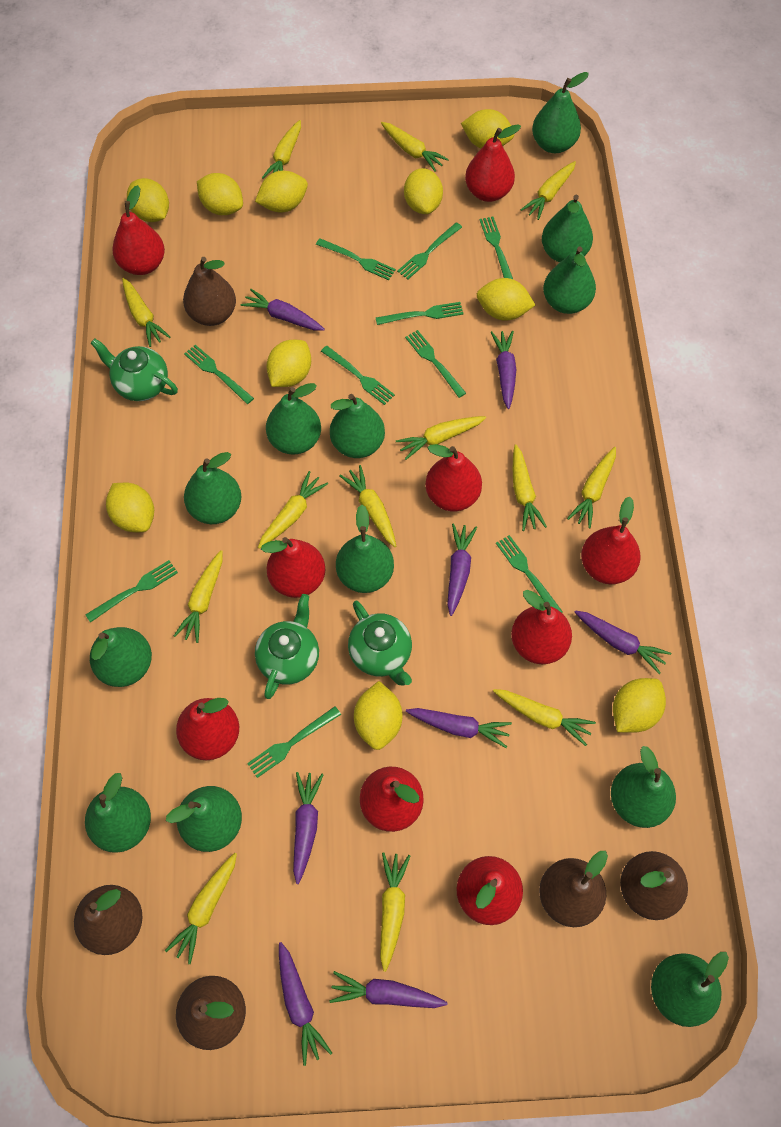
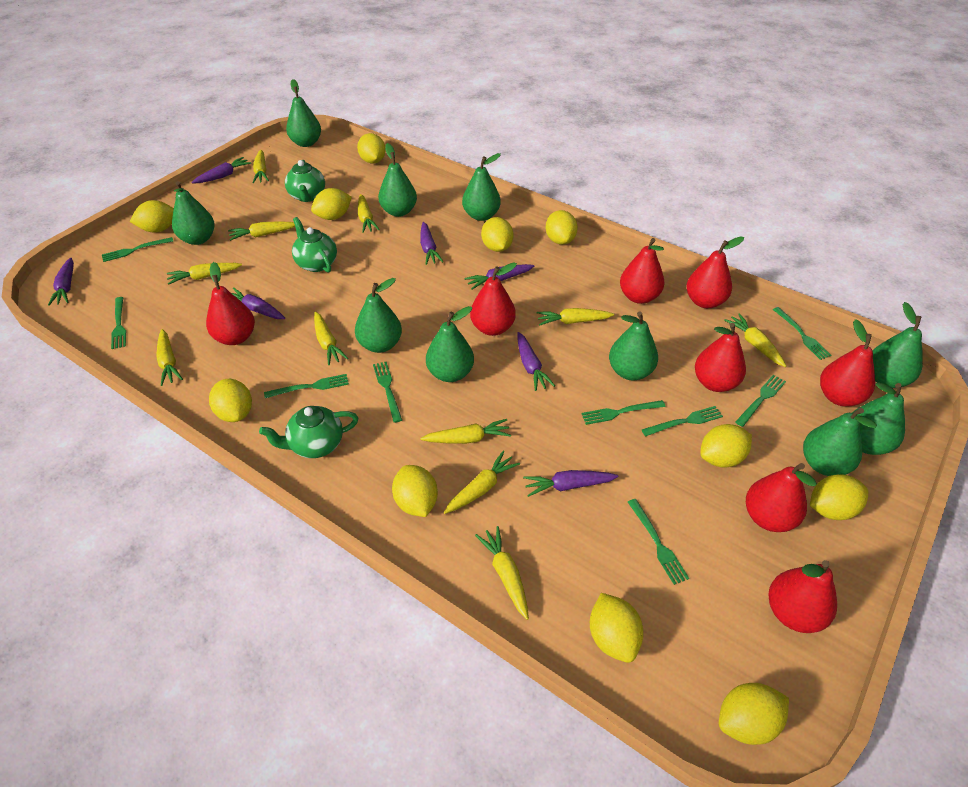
brown pear: [74,885,142,955] [176,976,246,1050] [183,257,236,326] [539,851,608,927] [620,851,688,920] = 5 -> none = 0
green fork: [85,560,178,623] [184,345,254,404] [247,706,341,778] [316,238,396,280] [321,346,395,405] [376,302,463,325] [397,222,462,279] [405,330,466,398] [480,217,513,279] [496,535,563,613] = 10 -> [102,237,173,262] [111,297,126,349] [264,374,349,398] [373,362,402,423] [581,400,666,425] [628,499,689,585] [642,406,723,436] [735,375,786,427] [773,307,832,360] = 9
green pear: [85,773,151,853] [90,627,152,687] [166,786,242,852] [184,452,241,524] [266,383,321,455] [330,394,385,458] [336,505,394,593] [532,72,589,153] [542,195,593,262] [543,246,596,314] [611,746,676,828] [651,952,729,1027] = 12 -> [172,181,215,245] [286,79,321,147] [355,278,402,353] [378,143,417,217] [426,306,474,382] [462,153,501,221] [609,311,658,380] [803,408,877,476] [852,382,905,455] [872,302,923,388] = 10
purple carrot: [240,289,325,331] [279,942,332,1066] [293,772,324,884] [329,971,448,1008] [406,708,512,748] [447,523,477,616] [491,331,516,409] [575,610,671,674] = 8 -> [48,258,74,306] [191,157,251,183] [231,287,285,319] [420,222,444,265] [464,264,534,290] [517,332,555,391] [523,470,619,497] = 7
red pear: [112,185,165,275] [176,698,239,760] [261,537,326,598] [360,767,424,832] [425,444,482,511] [456,856,523,925] [465,124,521,202] [511,590,572,664] [581,497,641,584] = 9 -> [206,262,255,345] [470,262,517,336] [620,238,665,304] [686,236,744,308] [695,323,746,392] [746,463,817,532] [768,560,837,633] [820,319,875,407] = 8
yellow carrot: [122,278,170,347] [165,853,237,964] [174,550,223,643] [258,471,328,549] [262,120,301,179] [339,465,396,547] [380,852,410,972] [381,122,449,172] [396,416,486,460] [493,689,596,746] [512,444,547,531] [520,161,576,220] [567,447,616,528] = 13 -> [157,329,183,386] [167,263,242,285] [228,221,295,241] [253,150,269,183] [314,312,348,365] [358,194,380,233] [420,419,511,444] [444,451,520,514] [475,526,529,620] [537,308,615,325] [724,314,786,367] = 11
yellow lemon: [106,483,154,532] [127,178,169,222] [197,173,243,215] [255,171,308,212] [266,340,311,387] [354,681,403,750] [404,168,443,214] [461,109,514,149] [477,278,535,321] [613,678,666,733] = 10 -> [130,200,174,233] [209,379,252,422] [311,188,352,220] [357,133,386,164] [392,465,438,517] [481,217,513,252] [546,210,578,245] [590,593,644,663] [700,424,752,468] [719,683,789,745] [810,474,868,520] = 11

